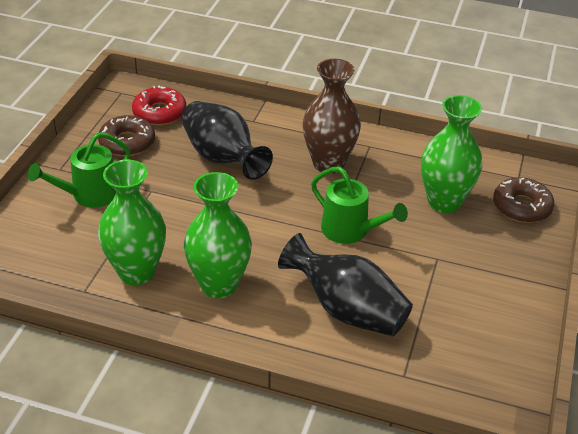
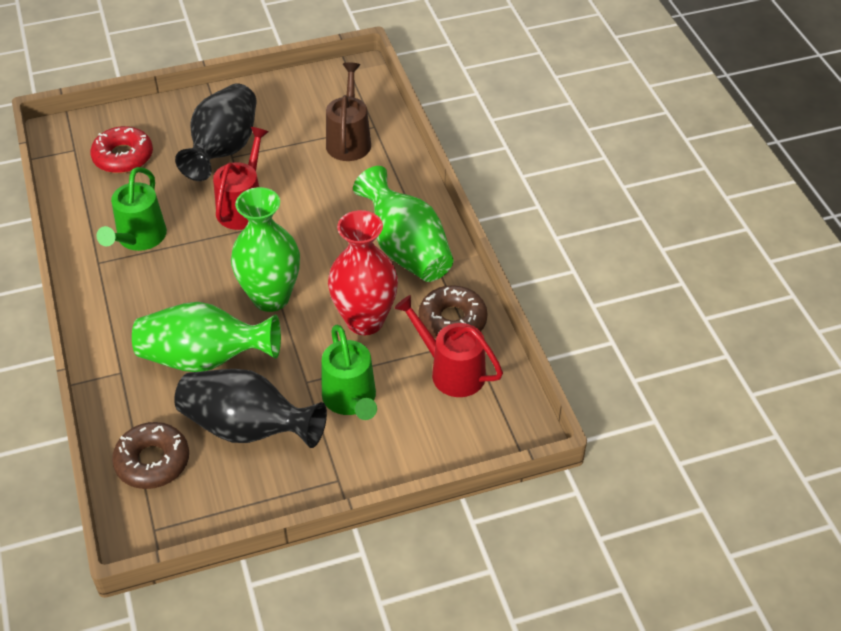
brown vase: [303,59,361,174] = 1 -> none = 0
brown watering can: none = 0 -> [326,62,371,161] = 1
red vase: none = 0 -> [328,210,398,335] = 1
red watering can: none = 0 -> [213,127,269,230] [394,295,503,397] = 2

